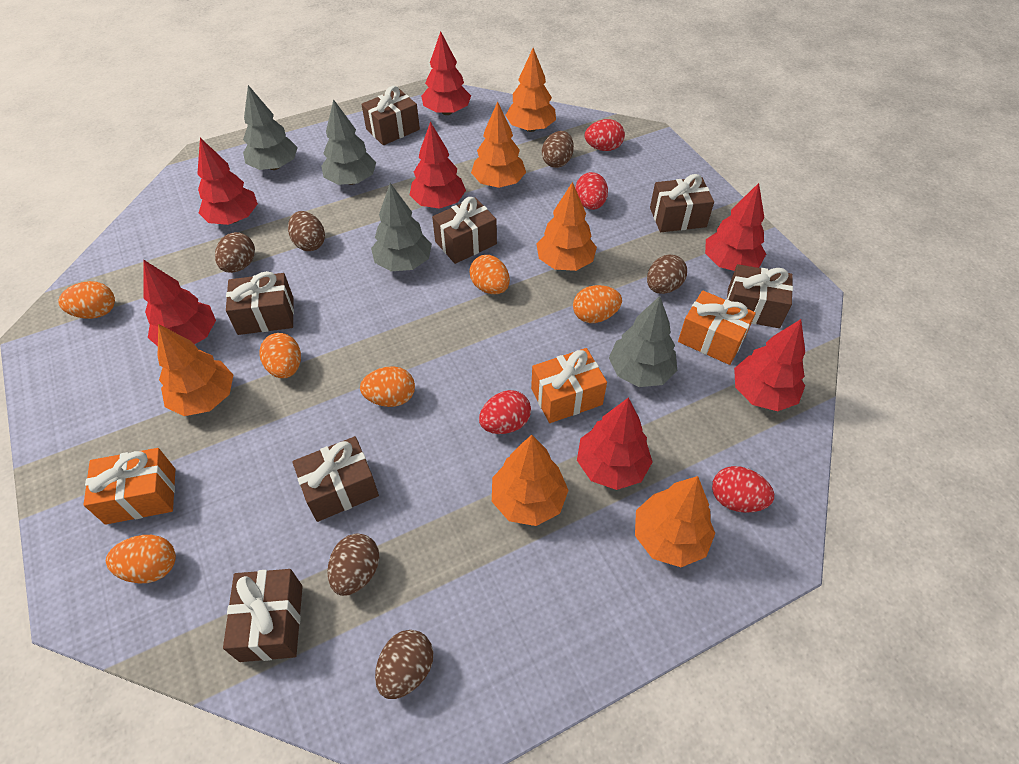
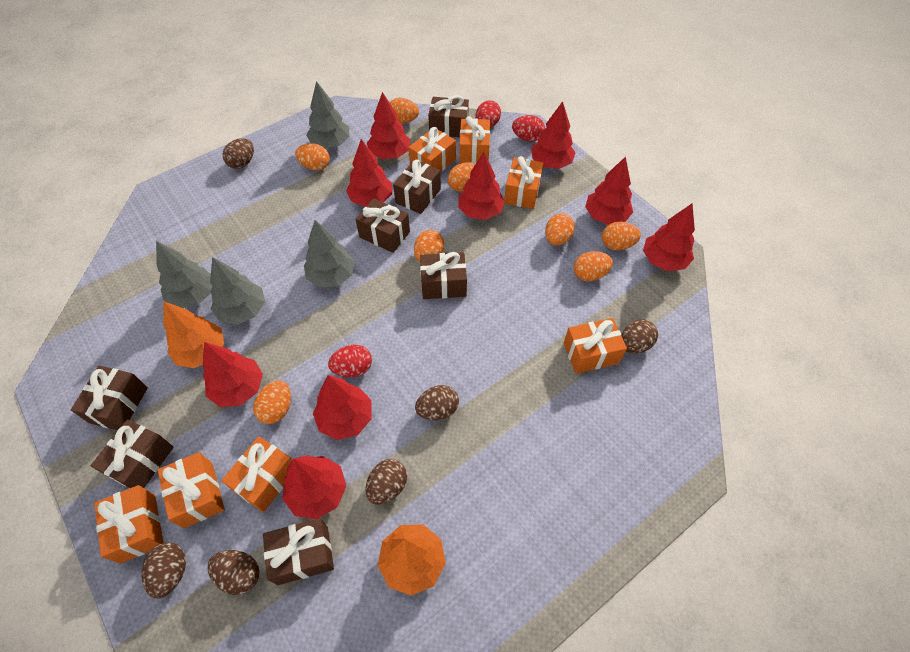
orange egg: [58,281,115,319] [106,535,176,583] [259,333,301,378] [360,366,415,407] [469,255,510,294] [573,285,622,323] = 6 -> [253,380,291,424] [295,143,330,171] [390,98,419,123] [414,230,444,262] [448,162,475,192] [545,213,575,246] [574,251,613,281] [602,222,641,250] = 8
orange gift: [83,448,175,525] [531,348,607,423] [678,291,756,365] = 3 -> [94,485,164,564] [158,452,225,528] [221,436,292,512] [408,127,456,173] [459,116,490,164] [504,156,544,209] [563,318,627,373] = 7
orange tree: [158,324,233,416] [471,102,526,188] [492,435,569,526] [505,48,556,132] [536,182,597,271] [635,476,715,567] = 6 -> [164,302,224,368] [378,524,446,596] = 2
red egg: [479,390,531,434] [575,172,608,210] [585,119,625,151] [712,466,774,513] = 4 -> [328,345,372,377] [475,100,501,128] [512,115,545,142] = 3
red tree: [143,259,216,346] [197,138,258,225] [410,121,466,209] [421,31,471,115] [577,398,653,490] [705,183,766,271] [734,319,805,411] = 7 -> [203,342,263,407] [282,455,346,519] [313,375,372,440] [346,139,392,207] [367,92,410,159] [458,152,505,220] [531,101,576,169] [585,156,633,225] [643,204,695,271] = 9

